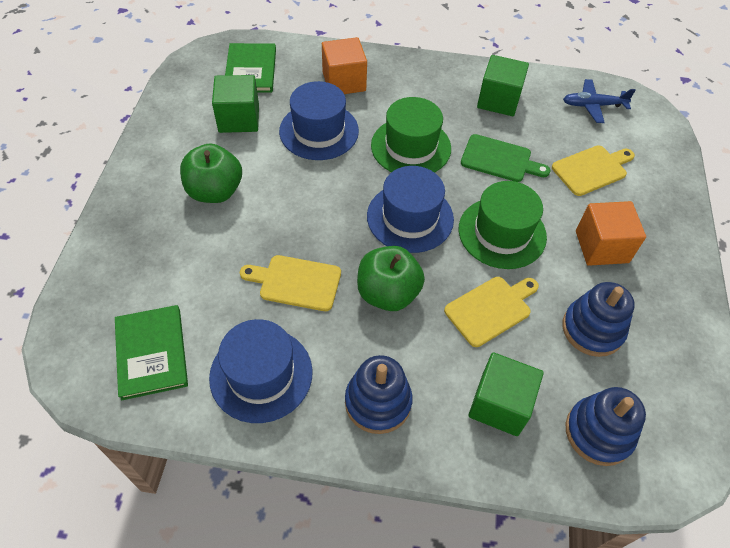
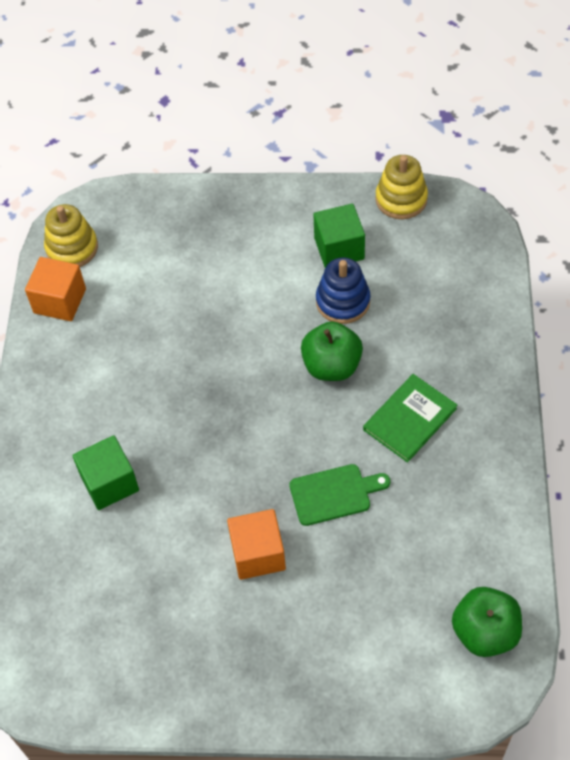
blue hat: [209,319,313,423] [279,81,359,160] [367,166,454,253] = 3 -> none = 0
blue plane: [563,79,636,123] = 1 -> none = 0
blue stacking toy: [345,355,413,434] [562,282,635,357] [566,387,646,466] = 3 -> [316,258,371,324] = 1
green book: [115,305,188,401] [225,43,276,93] = 2 -> [363,374,457,463] = 1
green cube: [212,75,259,133] [468,352,544,436] [477,55,529,116] = 3 -> [73,435,139,510] [314,204,365,268] = 2
green hat: [371,97,451,173] [459,181,547,269] = 2 -> none = 0
yellow cutting board: [240,255,341,311] [444,277,539,347] [552,145,635,196] = 3 -> none = 0
yellow stacking toy: none = 0 -> [44,204,98,267] [375,155,428,219] = 2

